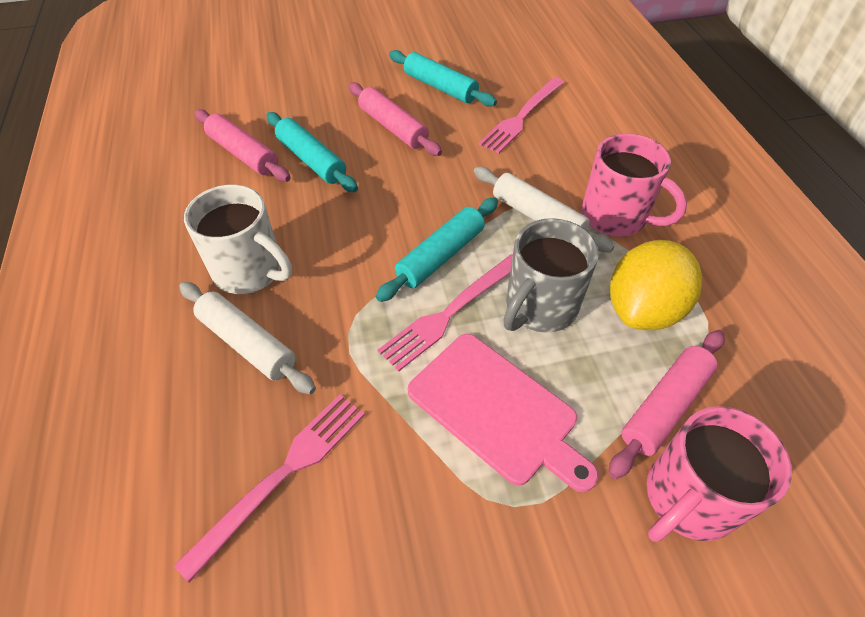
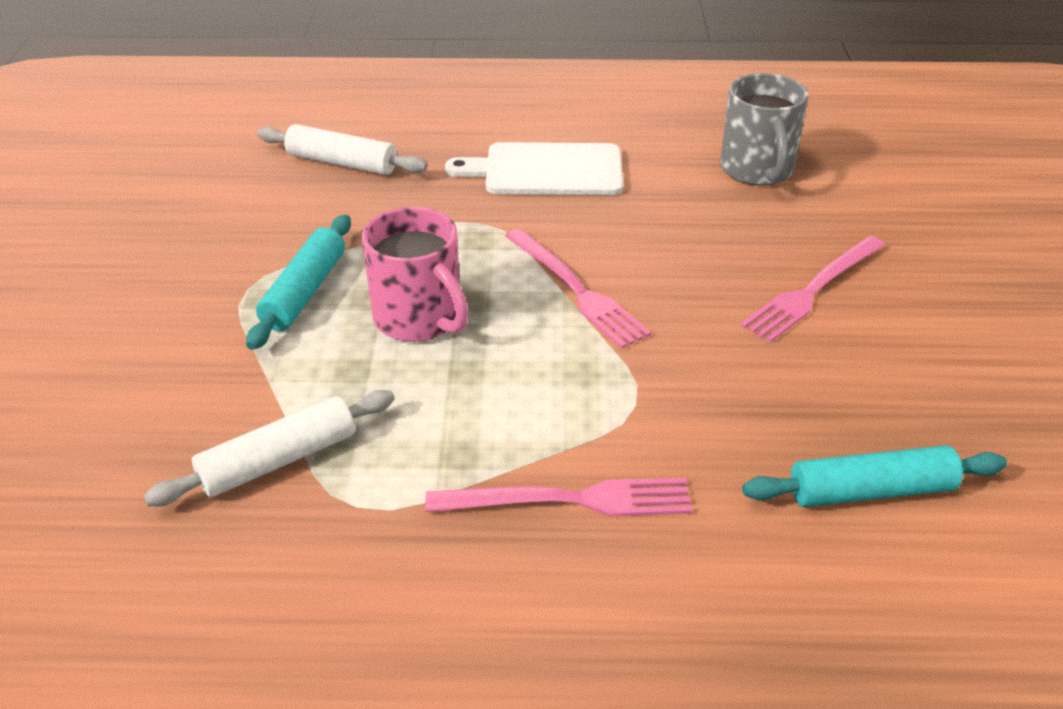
pink cutting board: [408,334,598,492] = 1 -> none = 0
pink mug: [581,133,687,237] [647,406,792,542] = 2 -> [362,207,469,342] = 1
pink rolling pin: [195,109,291,182] [348,82,442,156] [608,330,725,479] = 3 -> none = 0
turquoise rolling pin: [266,112,358,192] [376,197,498,302] [389,50,497,107] = 3 -> [246,215,351,350] [742,445,1007,507] = 2
white cutting board: none = 0 -> [445,142,623,195] = 1
white mug: [184,184,292,294] = 1 -> none = 0
yellow lemon: [610,240,702,330] = 1 -> none = 0

